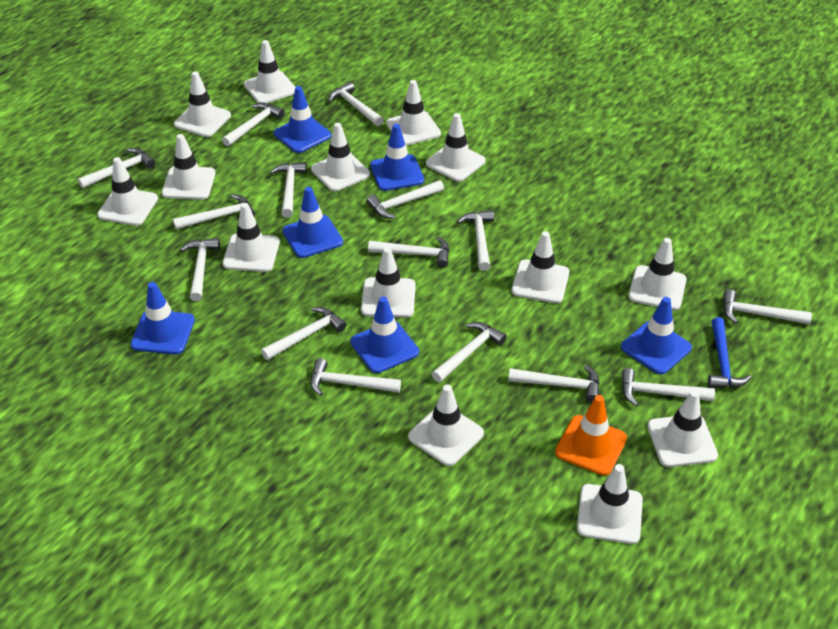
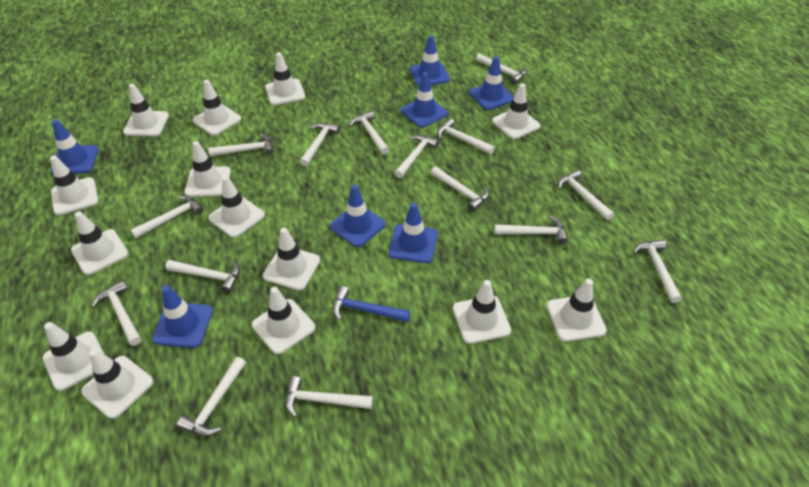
blue traffic cone: [130,282,195,354] [274,86,332,153] [283,187,343,258] [350,296,419,373] [370,124,424,191] [621,297,692,374] = 6 -> [50,119,99,174] [152,285,213,348] [329,185,386,247] [388,203,438,263] [401,72,448,128] [410,35,450,86] [469,56,514,110] = 7
orange traffic cone: [555,395,627,476] = 1 -> none = 0

